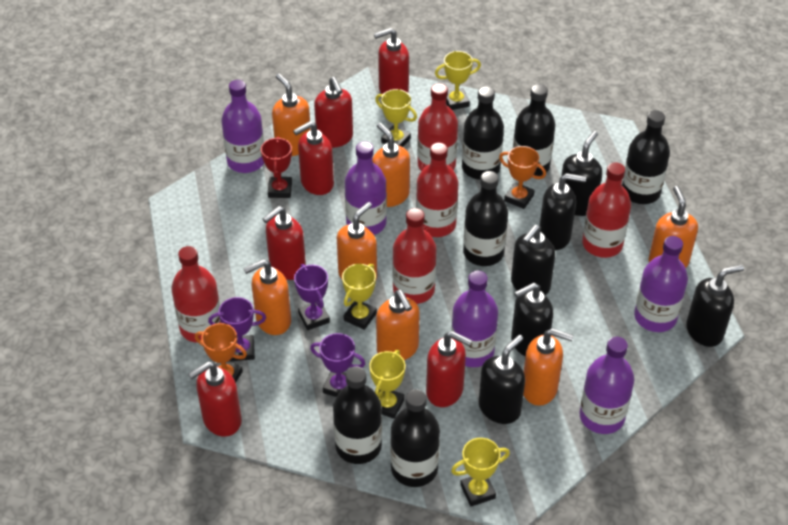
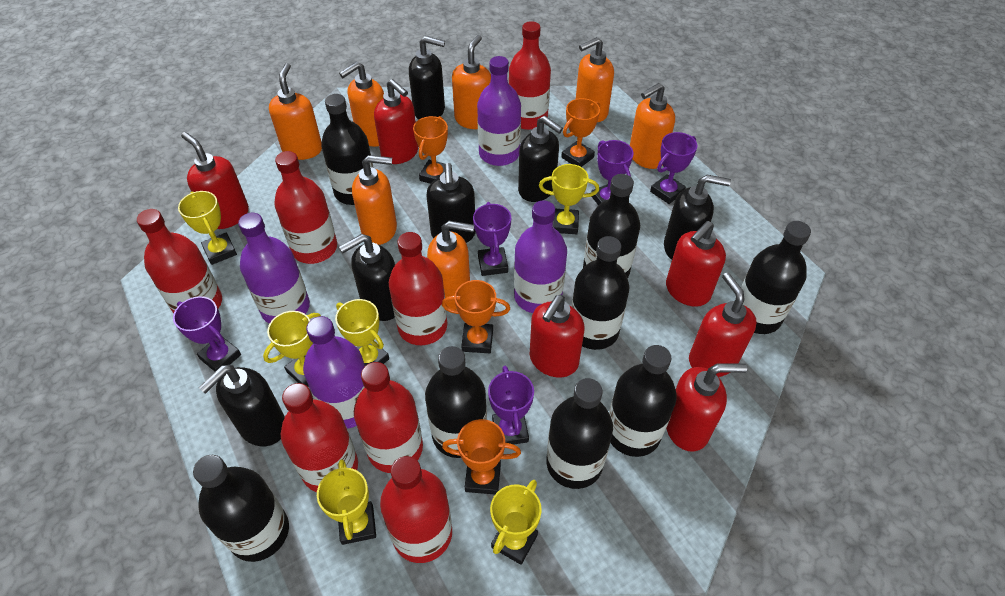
black bottle: [333,366,382,464] [390,389,440,487] [462,86,504,180] [463,171,508,266] [513,84,555,176] [622,110,670,204] = 6 -> [193,455,289,562] [321,94,374,205] [425,346,487,458] [546,378,613,489] [571,236,630,350] [583,174,640,279] [609,345,677,457] [741,221,811,334] = 8
orange trophy: [195,323,247,383] [499,146,546,209] = 2 -> [413,116,448,184] [442,280,510,353] [442,419,521,494] [561,98,600,167] = 4
purple bottle: [221,80,264,173] [345,142,387,235] [451,271,498,367] [579,337,634,434] [634,236,688,332] = 5 -> [238,213,310,324] [303,316,365,429] [477,56,521,166] [514,200,567,313] = 4
purple trophy: [208,297,266,361] [294,264,330,330] [310,333,365,397] = 3 -> [173,296,241,371] [473,202,511,276] [488,366,534,445] [591,140,634,206] [650,132,697,204] = 5
red bottle: [171,246,221,343] [392,208,437,304] [416,143,459,237] [417,83,458,171] [582,162,631,258] = 5 -> [137,209,222,314] [274,151,337,264] [281,383,358,492] [354,362,423,473] [380,456,452,563] [389,232,448,345] [508,21,551,130] = 7
red trophy: [261,137,292,198] = 1 -> none = 0
yellow trophy: [342,264,377,330] [369,350,405,419] [375,89,417,147] [435,51,481,110] [451,438,510,506] = 5 -> [178,191,237,265] [263,311,321,386] [317,459,376,545] [335,299,389,366] [490,480,542,565] [539,164,599,234] = 6

